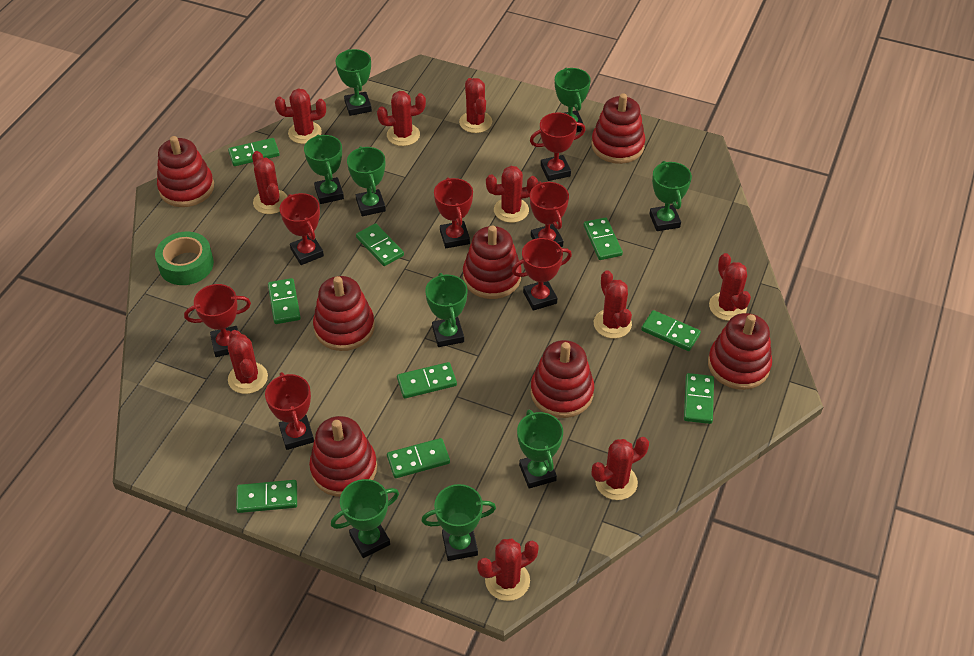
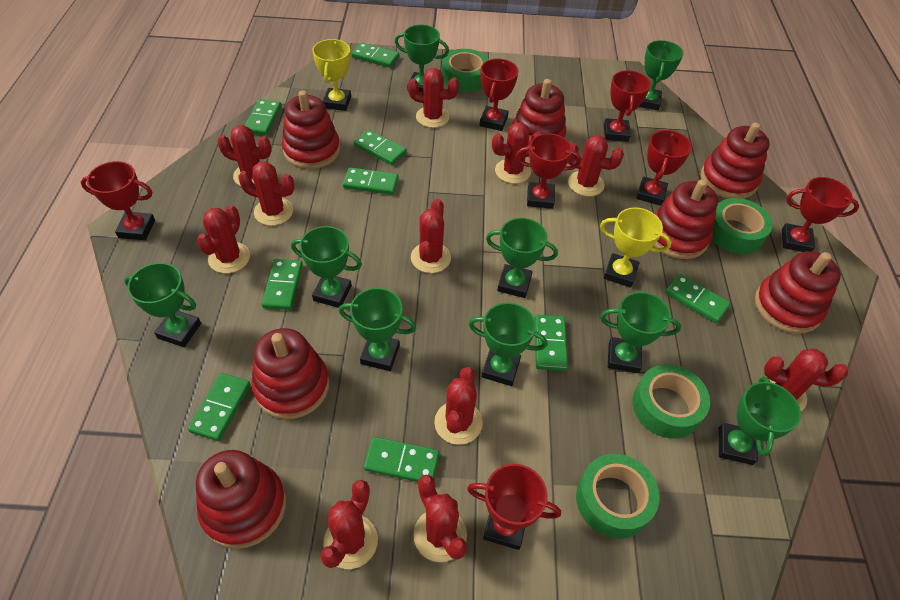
green tape: [155,232,214,285] = 1 -> [442,49,488,92] [576,454,660,539] [632,364,710,439] [712,198,773,254] = 4
red cactus: [228,330,268,394] [252,151,287,214] [275,88,326,144] [377,91,426,146] [459,78,492,133] [477,539,539,601] [486,166,538,223] [592,437,649,500] [594,270,632,339] [709,253,751,321] = 10 -> [197,205,250,273] [217,125,271,186] [238,161,295,226] [320,480,378,569] [408,68,459,128] [411,199,451,273] [413,475,467,562] [434,367,483,445] [492,122,541,184] [568,135,624,196] [764,349,848,411] = 11
yellow trophy: none = 0 -> [312,39,351,111] [600,207,672,288] = 2

